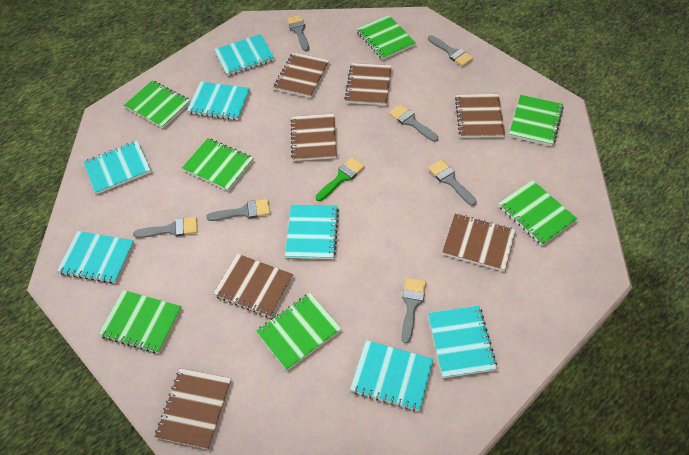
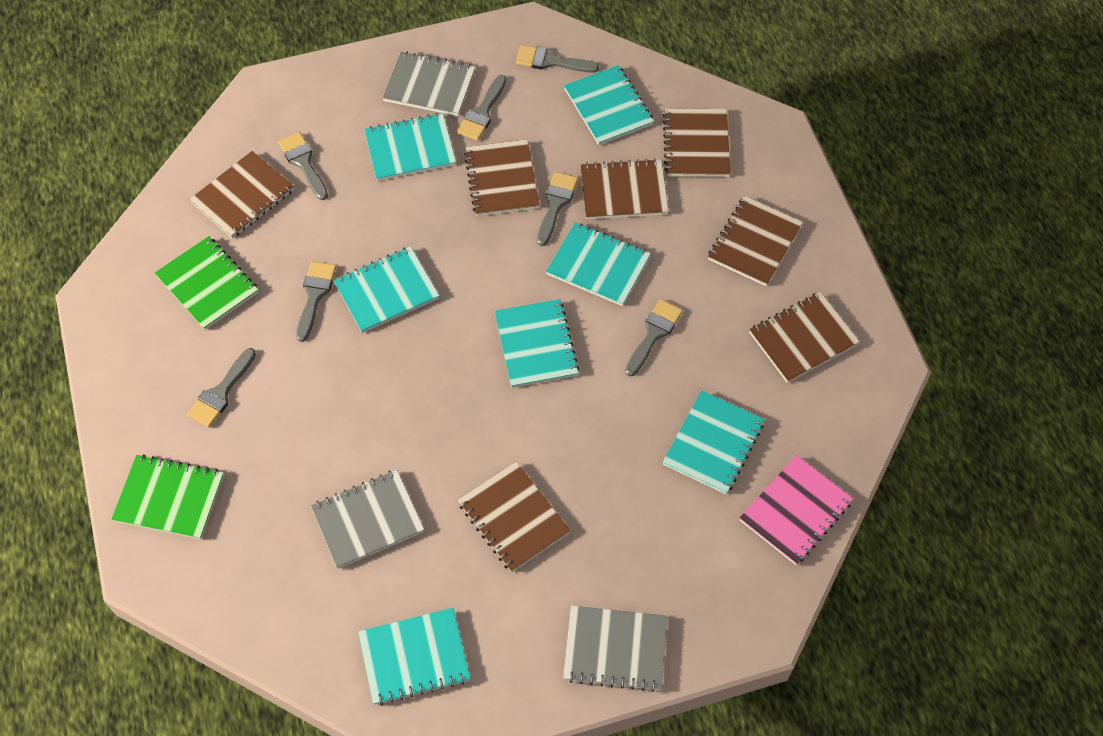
green brush: [315,157,365,201] = 1 -> none = 0
green notebook: [99,290,182,353] [124,80,191,128] [182,138,254,191] [256,293,341,371] [357,15,416,60] [498,180,577,246] [509,95,564,146] = 7 -> [111,455,224,539] [155,236,259,330] = 2
grey notebook: none = 0 -> [311,470,424,569] [382,51,475,116] [563,606,667,692] = 3
pink notebook: none = 0 -> [739,455,853,565] = 1

